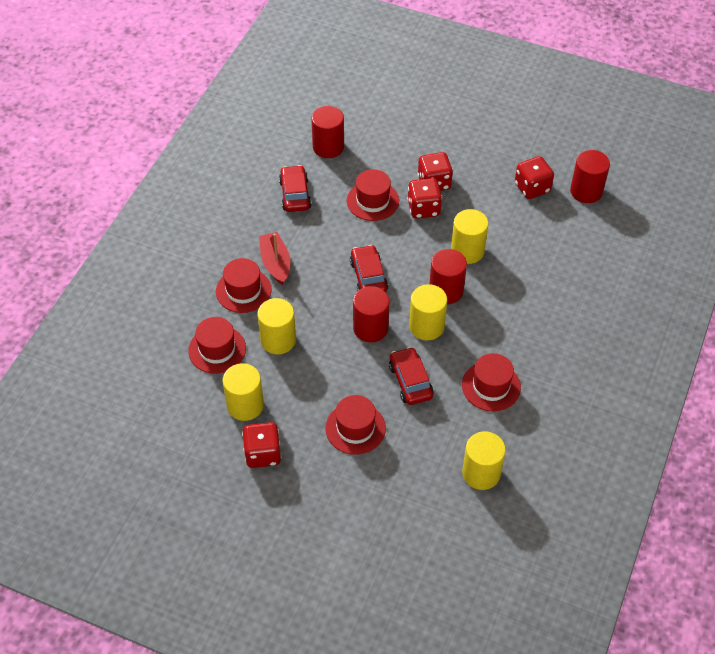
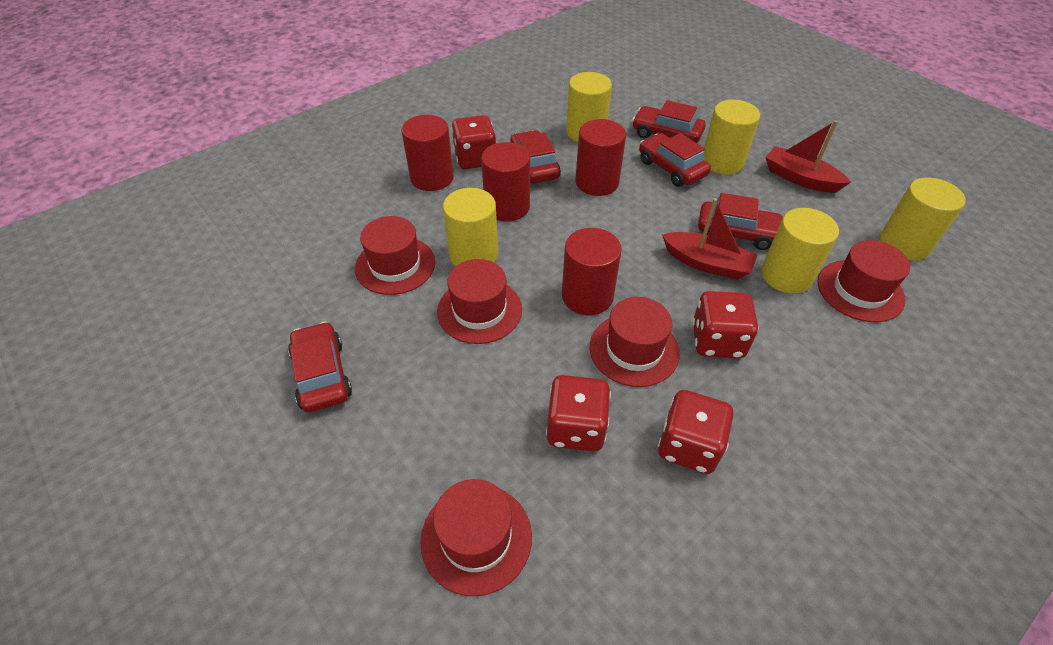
red boat: [259,232,290,285] = 1 -> [662,198,757,280] [765,120,851,193] = 2
red car: [279,165,311,212] [350,245,388,292] [389,347,434,405] = 3 -> [288,322,352,413] [510,130,561,184] [632,100,706,143] [639,133,711,187] [698,193,783,250] = 5

